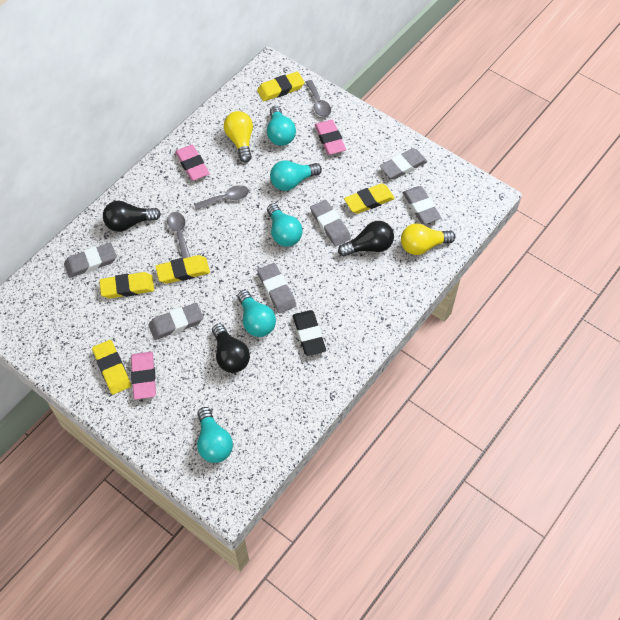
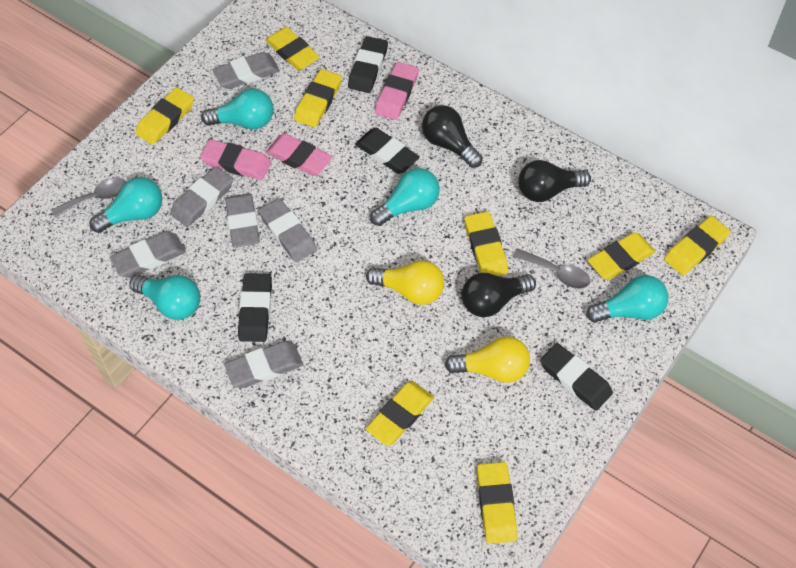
black eraser: [293,310,326,356] = 1 -> [238,273,272,342] [348,36,388,93] [355,128,420,174] [540,343,613,411] = 4
grey spoon: [167,212,190,258] [194,185,249,210] [305,80,331,117] = 3 -> [51,178,126,217] [513,249,590,289] = 2
yellow eraser: [92,340,131,395] [99,272,154,299] [155,255,210,284] [257,72,305,101] [344,183,395,214] = 5 -> [136,87,194,145] [265,27,320,71] [294,69,342,127] [366,381,434,446] [465,211,508,276] [477,462,517,544] [588,232,656,280] [664,216,730,275] = 8

